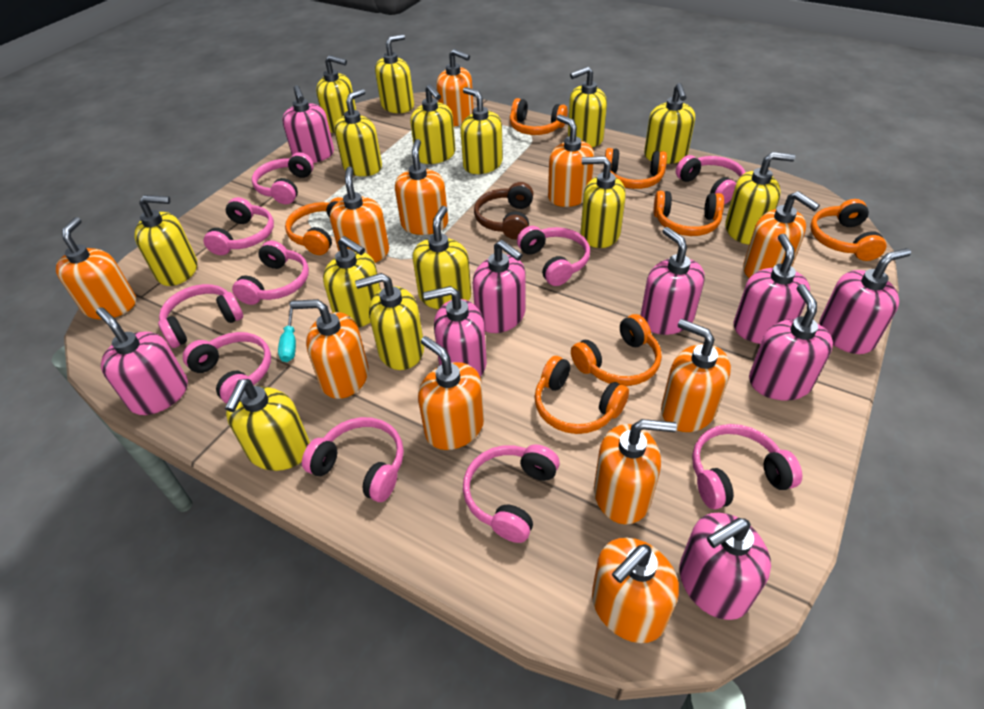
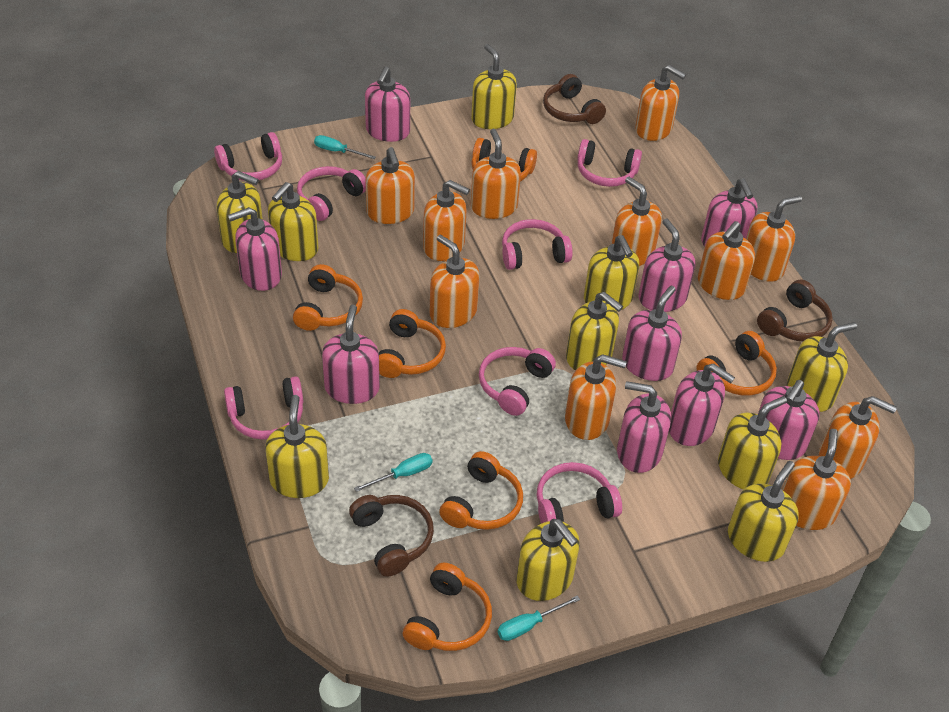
brown headphones: [474,182,533,239] = 1 -> [349,495,434,577] [543,74,606,124] [757,280,833,341] = 3
orange headphones: [285,197,343,255] [510,98,568,135] [534,356,629,434] [571,314,662,386] [605,148,667,189] [653,191,724,236] [810,199,887,261] = 7 -> [293,264,363,331] [379,309,446,378] [403,563,492,651] [439,451,523,530] [471,138,537,182] [696,331,777,396] = 6
pink headphones: [158,284,243,348] [183,332,271,404] [204,197,274,255] [232,241,309,305] [252,152,314,204] [302,417,404,502] [463,444,560,543] [517,226,590,286] [676,155,746,204] [692,424,802,510] = 10 -> [214,132,282,181] [224,376,303,440] [297,166,366,221] [479,347,556,416] [502,219,573,270] [537,462,622,523] [577,139,642,187] = 7
turquoise screwdriver: [278,302,296,362] = 1 -> [314,135,376,159] [354,453,432,492] [498,595,580,641] = 3
yellow soap dispenser: [134,195,197,286] [225,379,310,471] [316,55,356,133] [323,236,381,328] [334,89,382,176] [355,273,424,370] [375,34,414,113] [410,84,456,164] [412,206,471,309] [460,87,503,174] [568,66,607,147] [581,156,626,248] [644,83,695,164] [725,152,795,245] = 14 -> [217,171,263,253] [265,395,329,498] [268,182,318,261] [471,44,517,129] [517,519,580,601] [566,292,623,370] [584,235,639,309] [718,396,787,489] [728,461,799,562] [787,322,857,412] = 10

